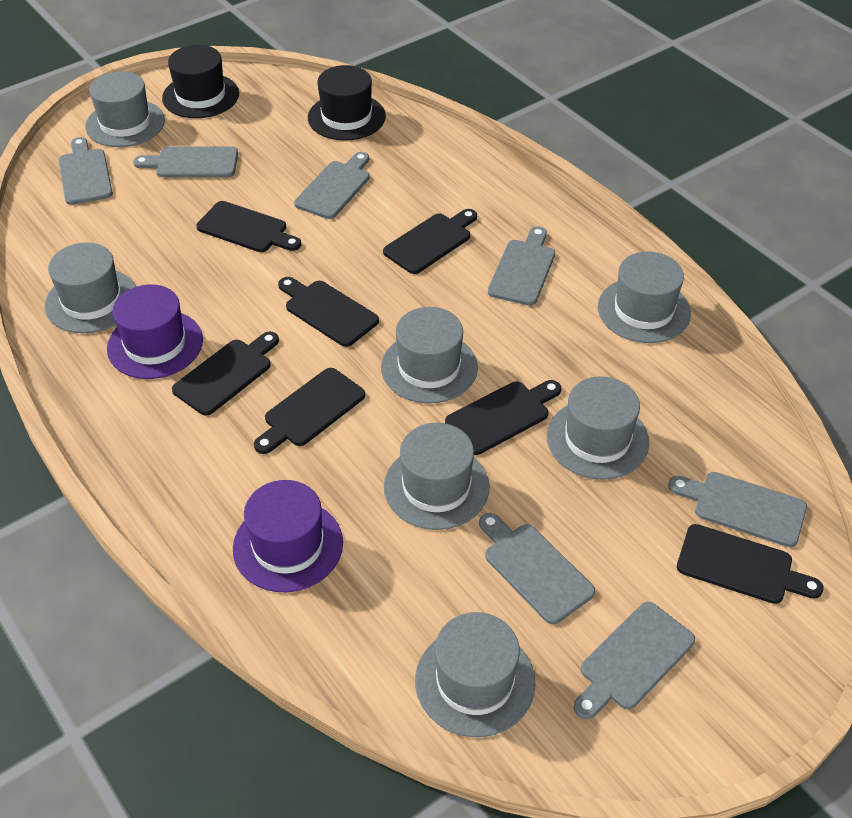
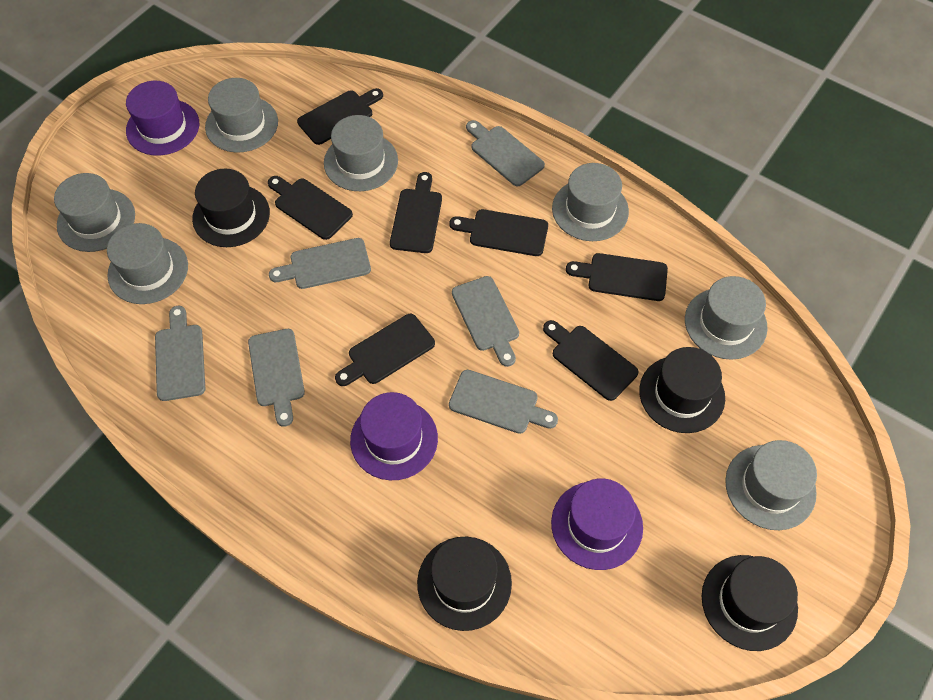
black hat: [162,45,239,118] [308,65,386,141] = 2 -> [192,169,270,247] [417,537,512,631] [639,347,725,433] [702,555,798,651] = 4
grey cutting board: [59,137,113,205] [133,146,238,177] [294,152,370,219] [479,513,595,624] [488,226,555,306] [574,602,695,719] [668,472,807,547] = 7 -> [155,306,205,401] [248,329,305,427] [269,238,371,289] [449,370,558,434] [452,276,519,367] [466,120,545,186] = 6
purple hat: [107,284,203,379] [233,480,343,592] = 2 -> [126,81,199,156] [350,392,438,480] [551,478,643,570] = 3

